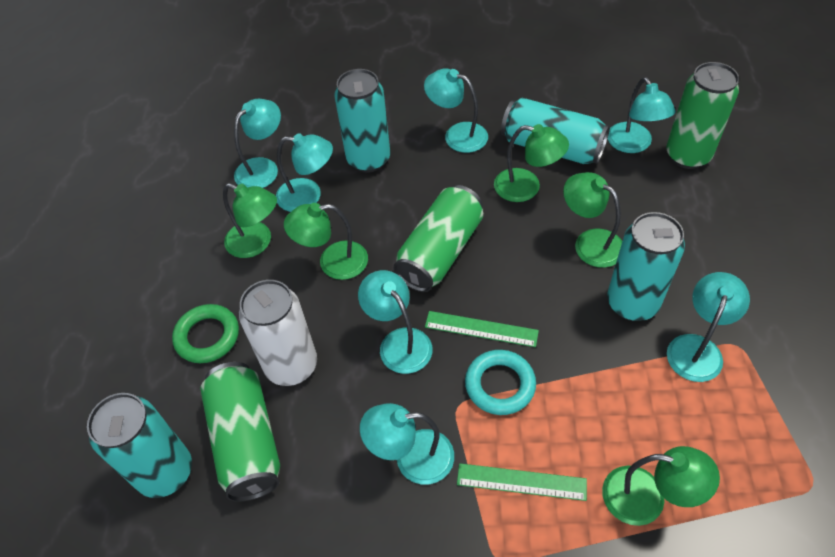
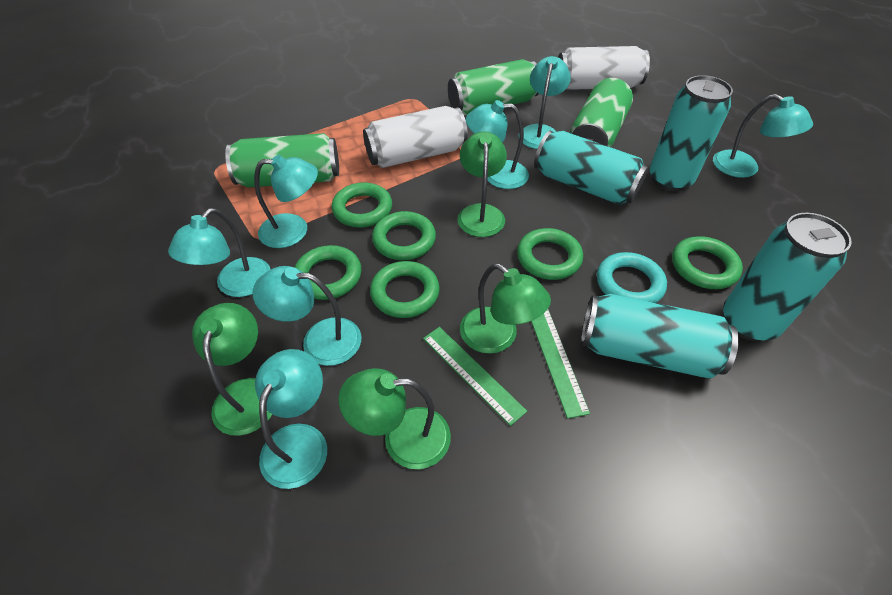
green lamp: [223,183,277,258] [284,203,368,280] [494,124,569,202] [563,172,622,268] [602,446,720,526] = 5 -> [192,303,272,436] [338,368,451,469] [457,131,507,237] [460,263,551,354] = 4
green ring: [172,304,239,363] = 1 -> [294,245,362,300] [332,182,392,227] [370,261,440,318] [372,211,436,260] [517,228,583,280] [672,236,743,289] = 6
white can: [239,280,317,386] = 1 -> [363,106,468,168] [558,46,650,90] = 2

